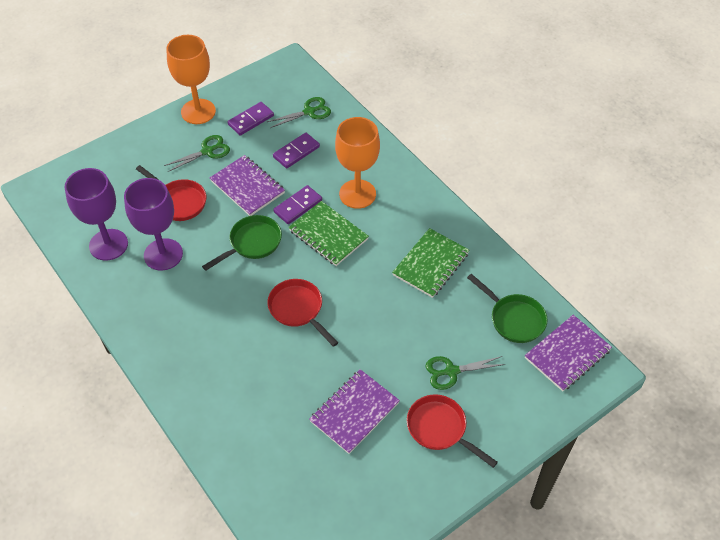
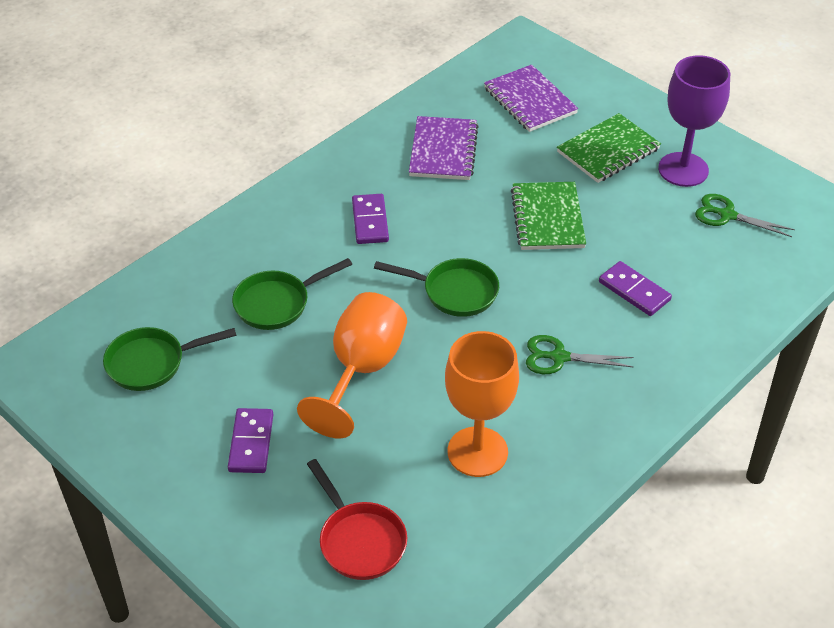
green pan: [202,215,282,271] [467,274,548,343] = 2 -> [103,327,237,391] [232,258,352,330] [374,258,499,317] = 3
green scissors: [164,135,230,172] [267,97,331,128] [426,356,505,390] = 3 -> [526,335,633,374] [695,194,795,237] = 2
purple goblet: [65,168,128,261] [124,178,183,271] = 2 -> [658,55,730,187] = 1
purple notebook: [210,155,285,216] [309,369,400,454] [525,315,612,391] = 3 -> [409,116,479,180] [484,65,578,132] = 2
red pan: [136,165,206,221] [267,279,339,347] [407,394,498,468] = 3 -> [307,459,407,580] = 1

